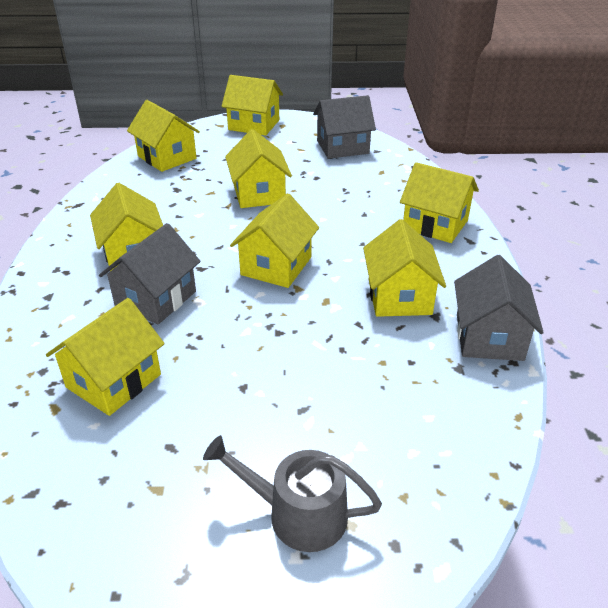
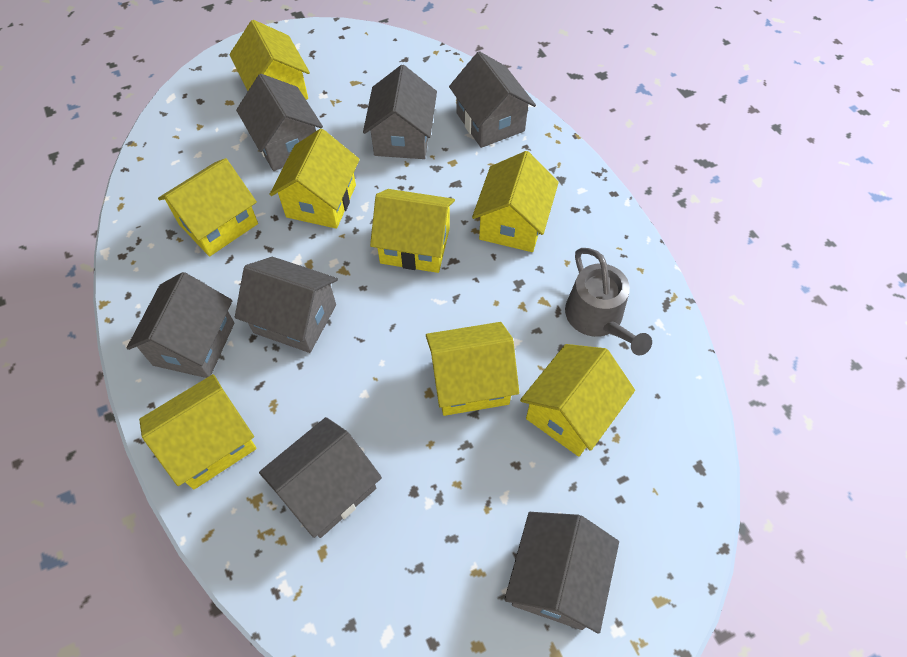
grey house: [99,223,201,324] [313,95,376,159] [454,255,544,361] = 3 -> [127,272,234,378] [235,257,338,353] [236,74,323,171] [259,417,382,538] [363,65,437,159] [449,51,536,148] [504,512,619,634] = 7

